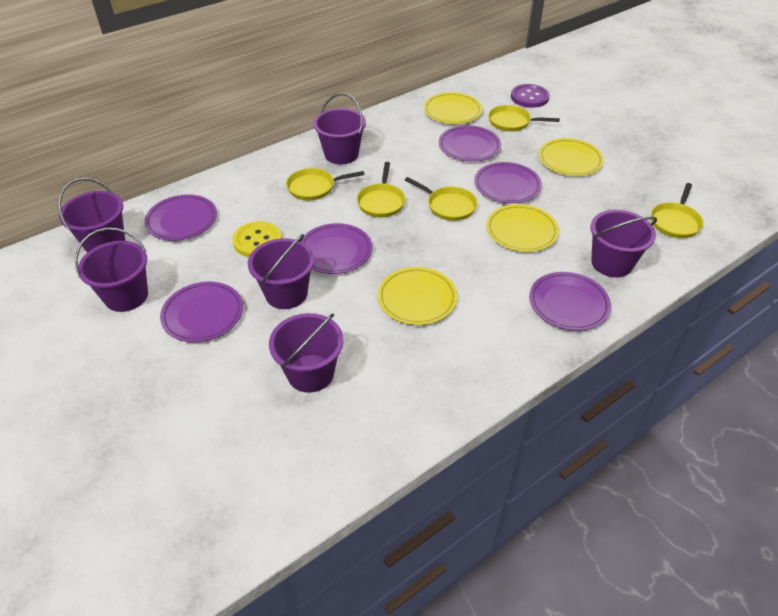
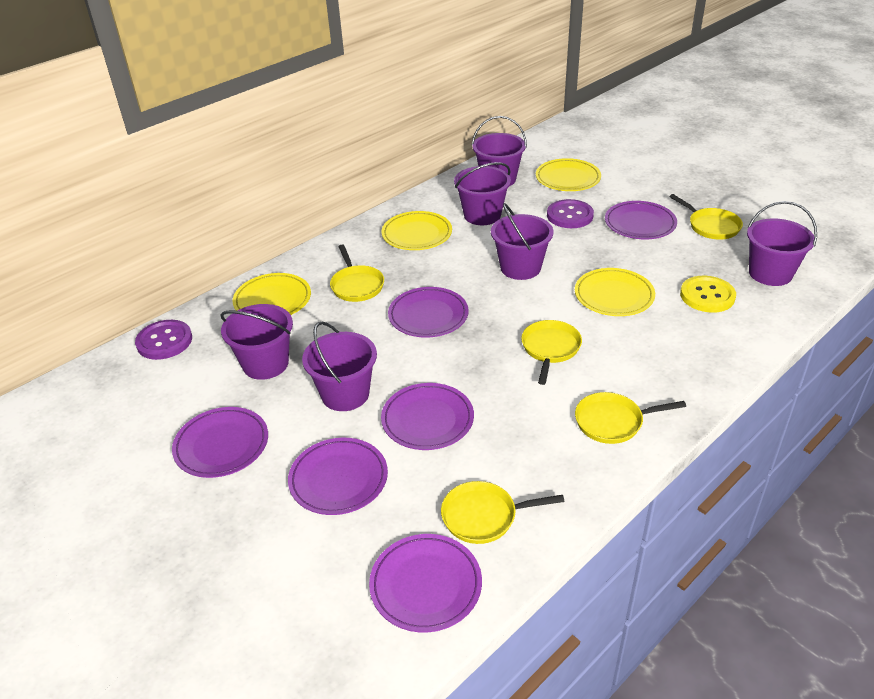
purple button: [511,84,549,108] = 1 -> [135,320,192,360] [547,199,594,228] = 2

